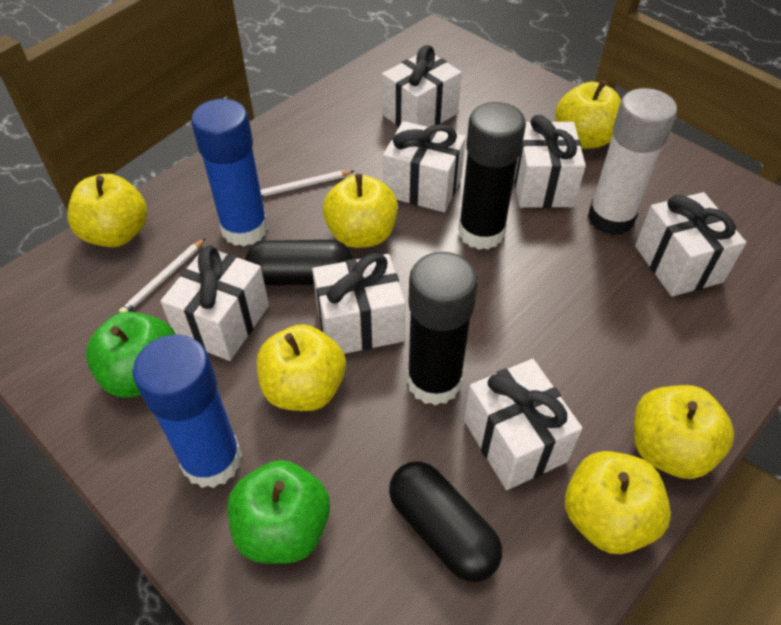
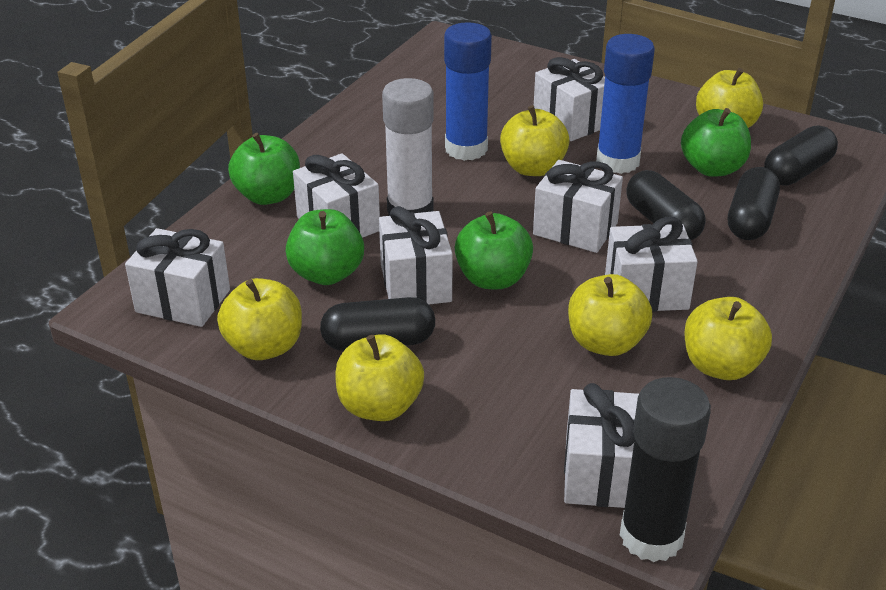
black capsule: [245,240,353,286] [389,461,502,582] = 2 -> [320,297,435,351] [626,170,706,240] [728,167,780,240] [764,126,838,185] = 4
black glue stick: [407,252,478,406] [458,102,526,250] = 2 -> [620,377,711,562] = 1
green apple: [86,312,176,398] [227,460,330,564] = 2 -> [228,133,300,205] [286,209,364,285] [455,212,533,289] [681,108,751,177] = 4
white pencil: [119,238,205,313] [260,170,354,197] = 2 -> none = 0

